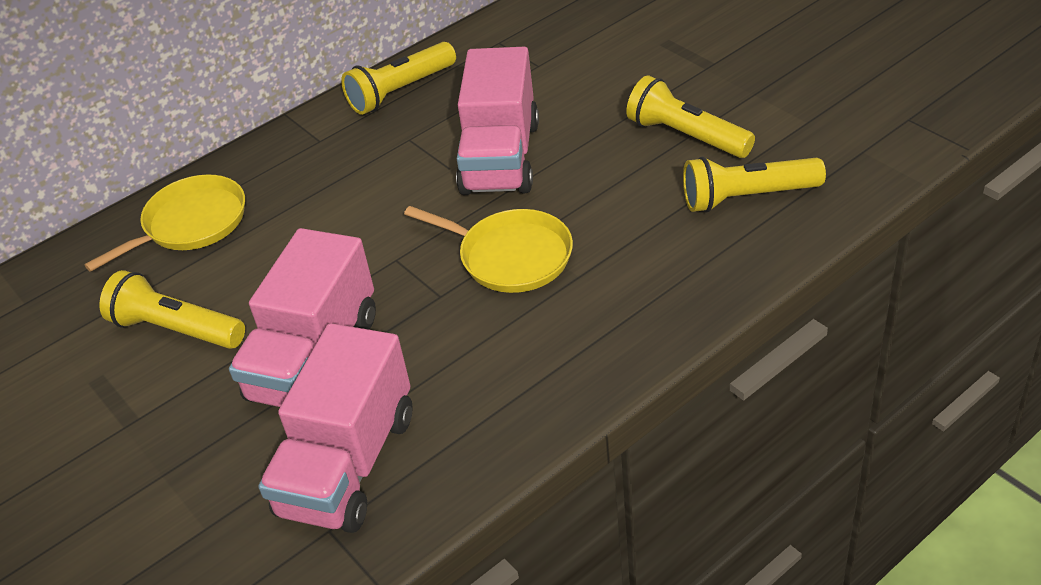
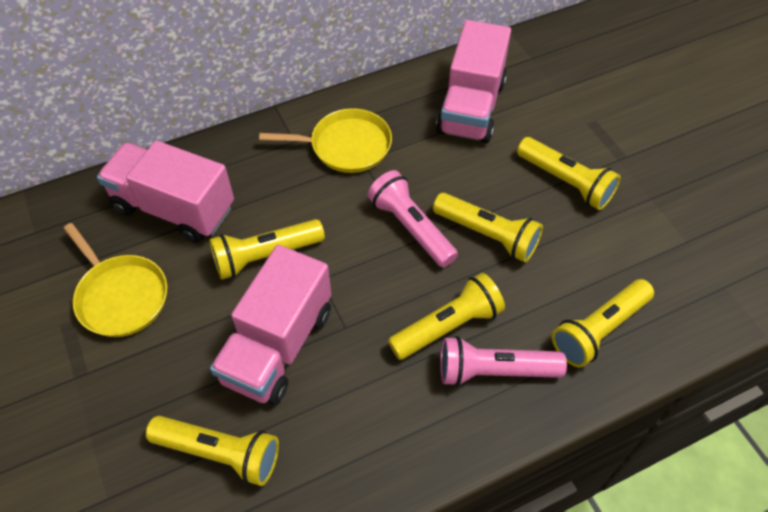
pink flashlight: none = 0 -> [368,170,458,268] [440,336,567,387] = 2
yellow flashlight: [99,270,245,349] [341,42,456,115] [626,76,755,158] [683,157,826,212] = 4 -> [146,416,279,486] [209,219,325,280] [388,273,505,360] [433,193,543,262] [517,137,621,210] [552,279,654,367] = 6

